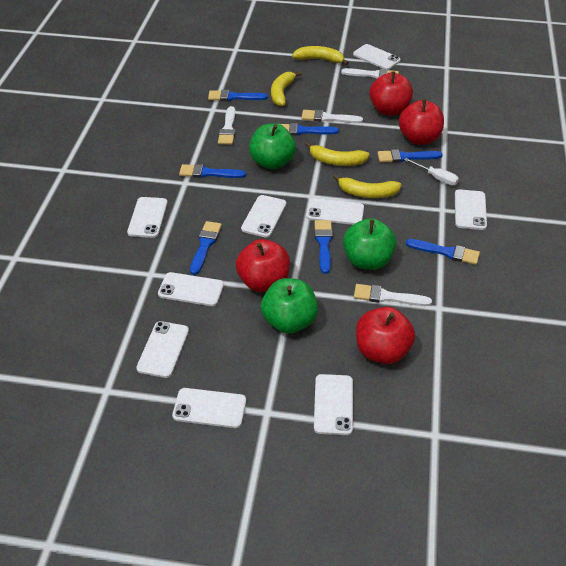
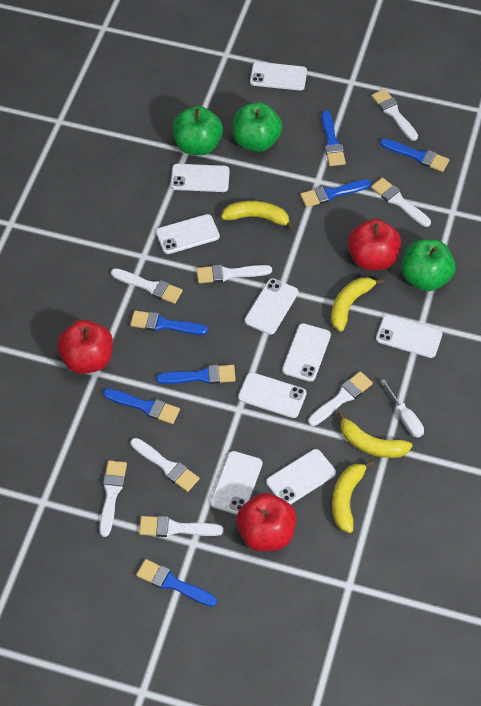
red apple: [236,239,290,292] [356,307,415,364] [369,71,413,116] [399,99,444,145] = 4 -> [57,320,113,374] [236,493,296,552] [348,219,401,270] = 3
white brush: [218,106,235,145] [301,110,363,123] [341,68,399,79] [354,284,432,306] = 4 -> [99,460,127,537] [111,268,183,304] [131,438,199,492] [139,516,223,537] [197,265,272,283] [308,371,373,426] [371,178,431,227] [372,89,418,141] = 8

